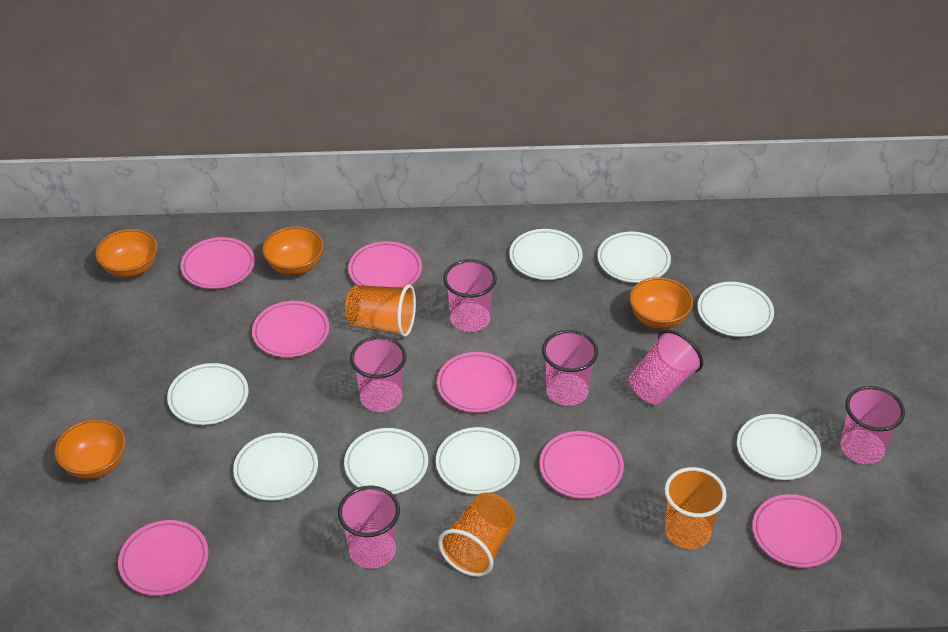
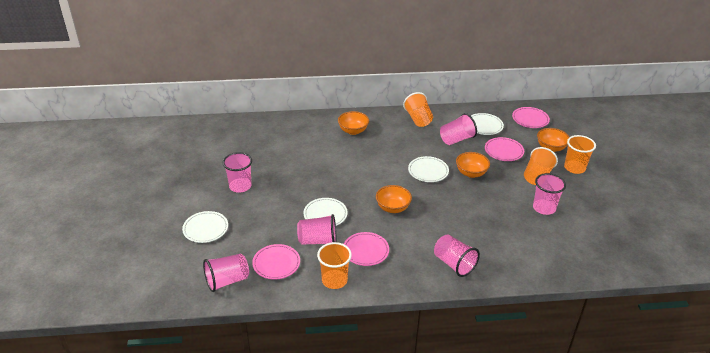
orange cup: [345,284,416,337] [438,492,516,577] [664,467,727,549] = 3 -> [317,242,352,289] [403,92,433,127] [524,147,558,185] [564,135,596,174] = 4
pink plate: [118,520,208,596] [181,237,255,289] [252,301,329,357] [348,241,422,287] [437,352,517,413] [540,431,624,499] [752,494,841,568] = 7 -> [252,244,300,279] [344,232,389,266] [485,137,524,161] [512,107,550,128] = 4
white plate: [167,363,248,425] [233,433,318,501] [344,428,428,494] [436,427,520,495] [509,229,582,280] [597,232,671,283] [698,282,774,337] [737,414,821,480] = 8 -> [182,211,228,243] [303,198,348,226] [408,156,449,182] [471,113,504,135] = 4

